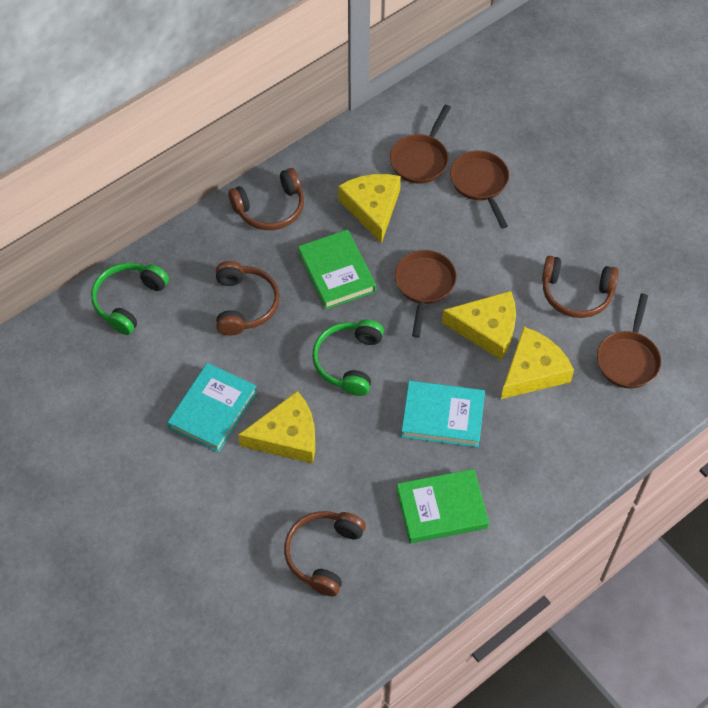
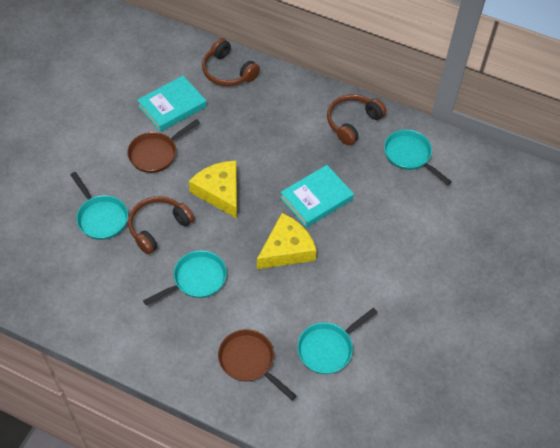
brown headphones: [216,261,280,336] [228,168,304,230] [284,511,366,596] [542,256,619,318] = 4 -> [128,196,195,254] [202,38,260,86] [327,94,386,145] = 3
brown pan: [390,105,451,184] [395,250,457,338] [450,150,509,229] [597,293,661,388] = 4 -> [127,119,200,173] [218,329,296,400] = 2
green book: [298,229,376,310] [397,469,489,543] = 2 -> none = 0
green headphones: [91,263,169,335] [312,319,384,396] = 2 -> none = 0
turquoise pan: none = 0 -> [70,172,128,240] [143,250,227,306] [297,308,378,374] [384,130,452,185] = 4
yellow cheese: [238,391,315,464] [338,174,401,244] [442,291,516,360] [501,327,574,399] = 4 -> [189,161,237,218] [257,213,317,269] = 2

